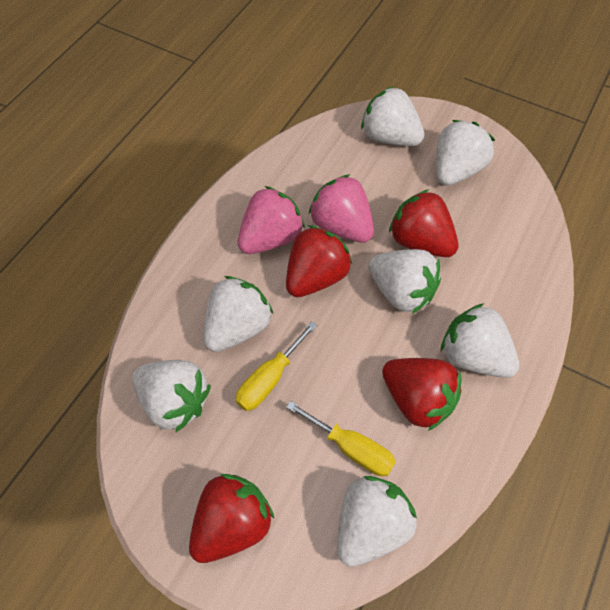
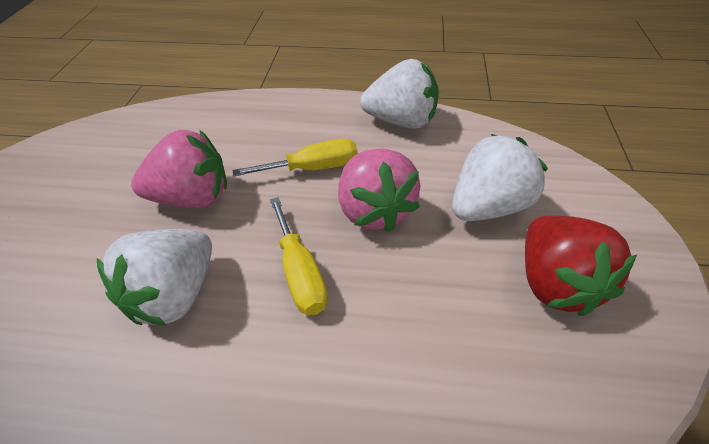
red strawberry: [189,474,274,563] [286,225,352,297] [382,358,462,431] [389,189,458,257] = 4 -> [525,216,637,316] = 1
white strawberry: [132,360,211,432] [203,276,273,352] [337,476,417,567] [361,86,425,146] [368,249,441,314] [436,120,495,186] [441,303,519,378] = 7 -> [97,229,212,326] [360,59,439,129] [452,134,548,221] = 3

